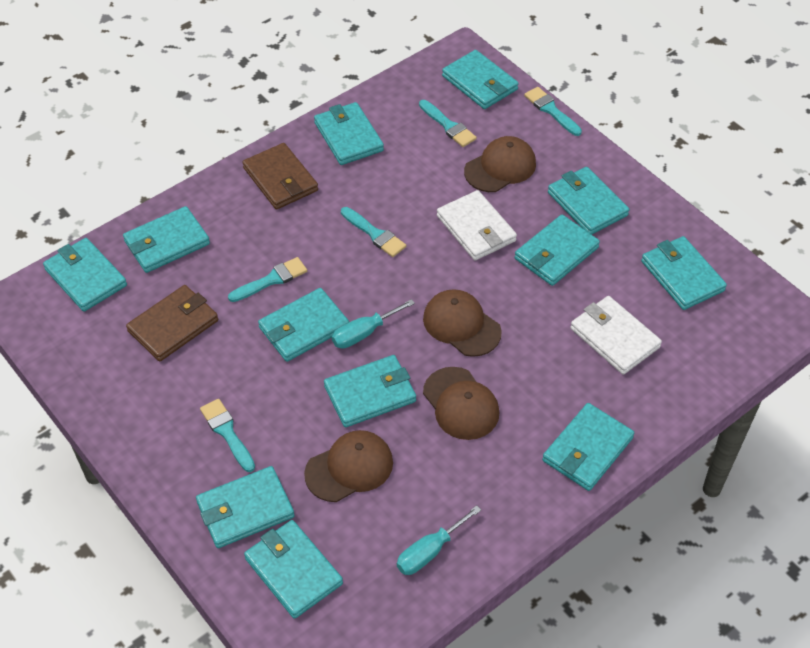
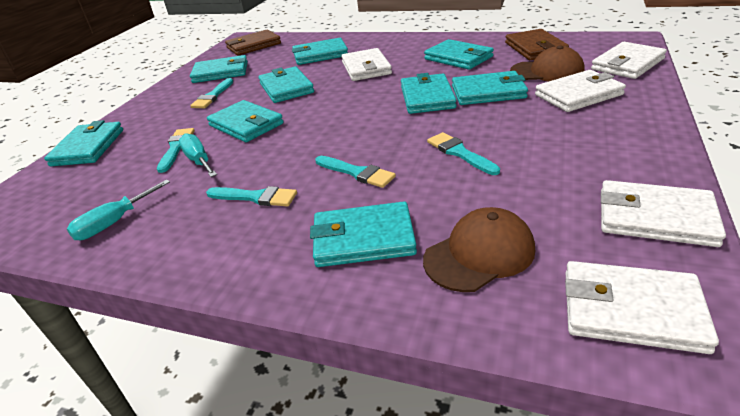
brown cap: [304,430,393,502] [423,289,502,357] [423,367,499,440] [464,136,536,192] = 4 -> [423,207,535,292] [510,45,585,81] = 2
turquoise wallet: [43,238,127,312] [123,206,210,273] [196,466,295,548] [244,520,343,619] [258,288,349,362] [314,102,384,165] [324,355,416,427] [442,50,519,109] [515,214,600,286] [542,403,634,491] [548,167,629,235] [641,236,727,310] = 12 -> [44,120,123,166] [190,55,248,83] [207,100,284,142] [258,66,314,103] [292,38,348,65] [310,201,417,267] [401,73,456,114] [424,39,494,70] [452,71,528,105] = 9
white wallet: [437,190,517,261] [570,296,662,375] = 2 -> [341,48,392,81] [535,70,626,112] [565,261,719,354] [591,42,667,79] [601,180,726,247] = 5

